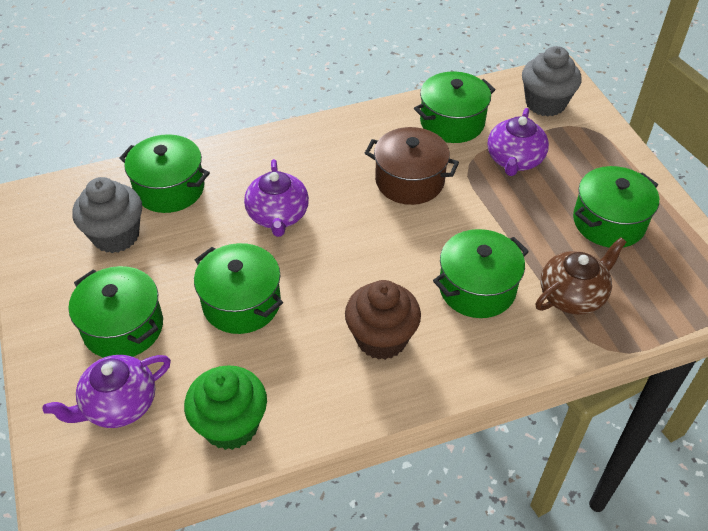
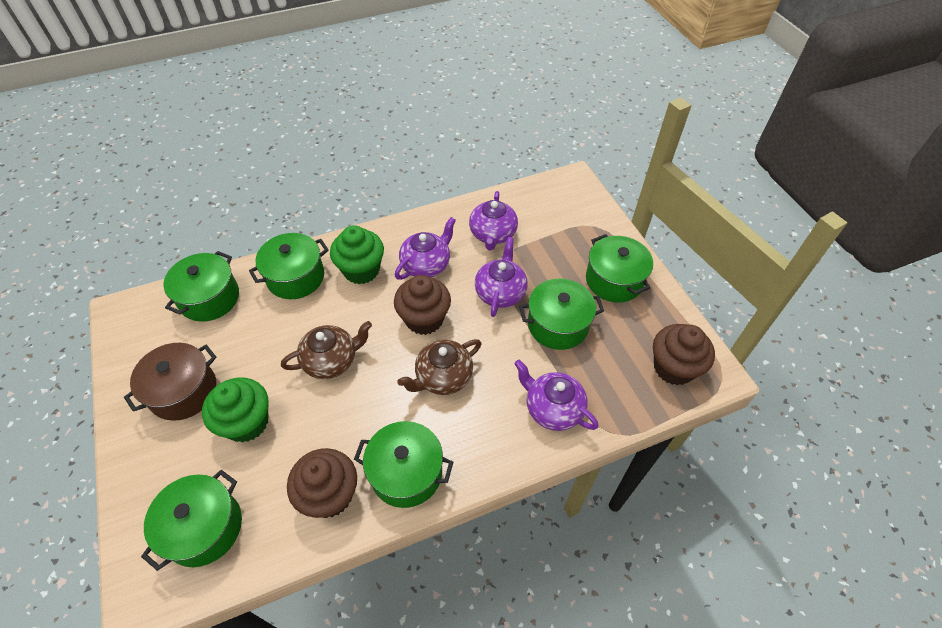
brown cupcake: [345,280,421,360] = 1 -> [287,448,357,518] [394,275,451,335] [653,324,715,385] = 3
brown teapot: [535,237,627,315] = 1 -> [281,321,372,379] [397,339,481,395] = 2
green cupcake: [184,365,267,450] = 1 -> [202,377,269,443] [330,225,384,284] = 2
grey cupcake: [72,177,142,253] [522,46,582,116] = 2 -> none = 0
purple teapot: [43,355,171,428] [244,159,309,237] [488,108,549,176] = 3 -> [395,217,456,280] [469,191,518,250] [475,237,528,317] [514,360,599,431] = 4

